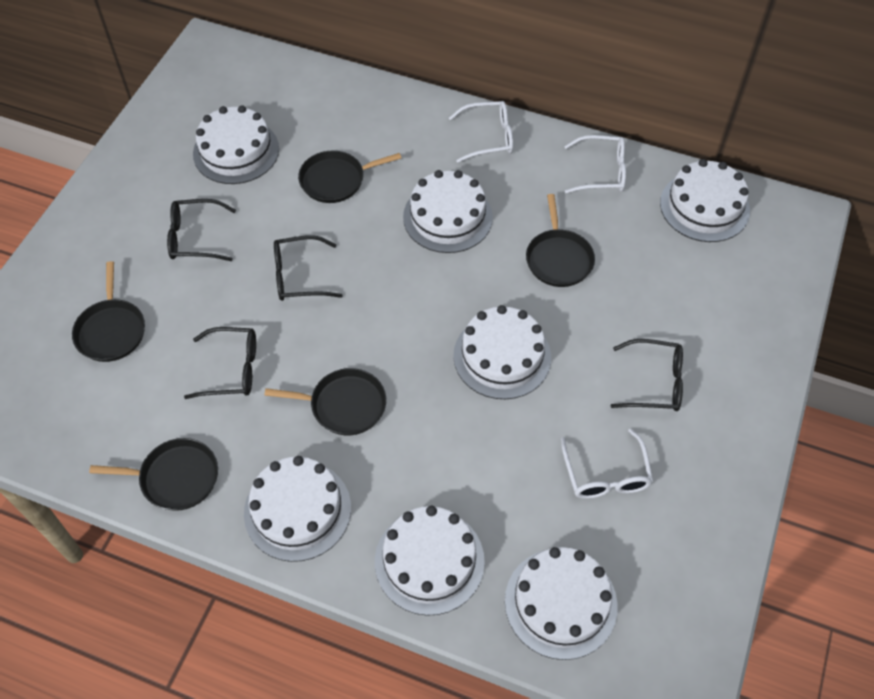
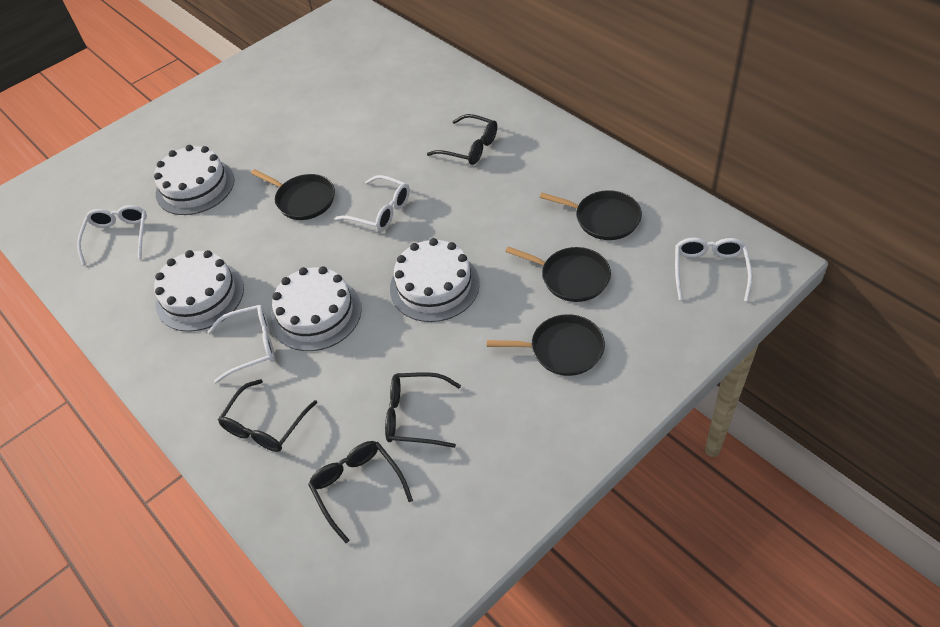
black pan: [72,261,145,362] [89,438,218,511] [264,368,386,435] [298,151,401,203] [526,194,595,287] = 5 -> [251,169,335,220] [487,314,605,376] [505,246,611,302] [540,190,642,240] = 4
white cake: [193,105,279,184] [244,456,351,562] [375,506,485,616] [403,170,493,253] [453,305,551,399] [505,547,618,660] [660,159,750,242] = 7 -> [154,145,234,215] [154,250,244,332] [271,266,362,351] [390,238,480,322] = 4
white glasses: [449,101,513,163] [561,429,653,499] [564,135,626,194] = 3 -> [77,205,147,265] [208,305,275,383] [335,175,410,231] [675,238,752,301] = 4

